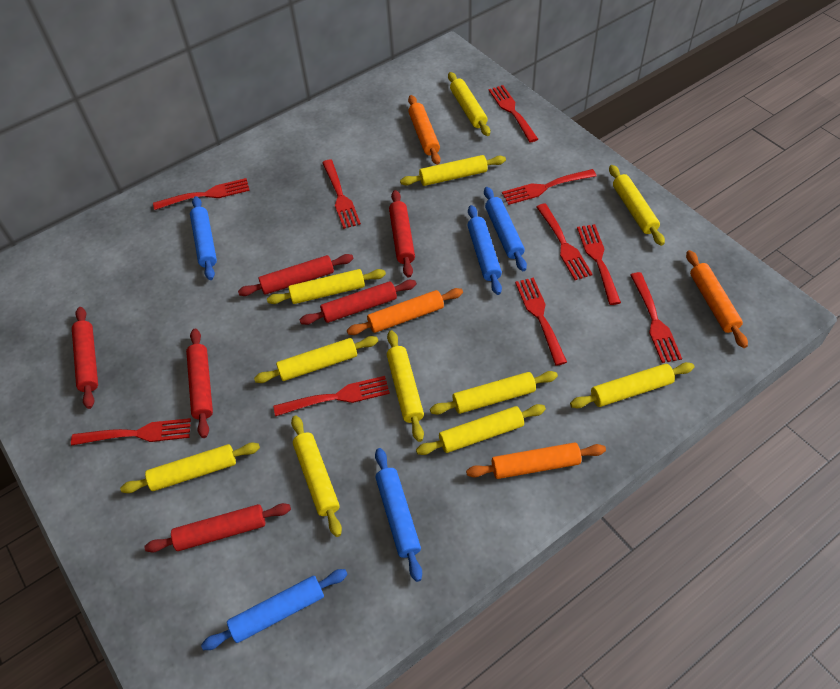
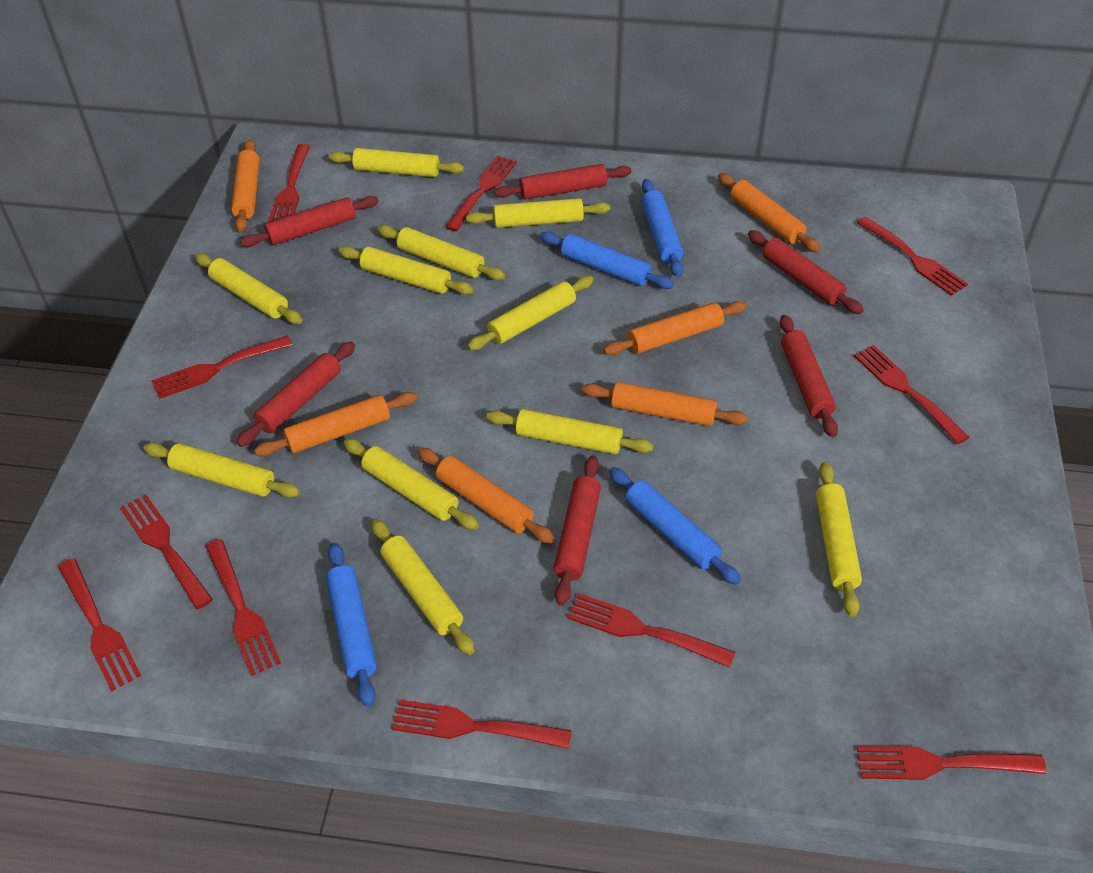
blue rolling pin: [190,196,217,280] [201,569,348,650] [375,448,422,582] [467,205,502,295] [484,187,527,271] = 5 -> [326,542,377,707] [540,232,674,289] [609,467,741,585] [641,179,683,277] = 4
orange rolling pin: [347,288,463,335] [408,95,441,165] [466,442,606,479] [686,250,748,348] = 4 -> [231,140,260,232] [254,392,417,457] [418,447,555,544] [582,382,748,426] [603,301,747,355] [718,173,821,252] = 6
red fork: [71,418,191,446] [153,178,250,210] [273,376,390,416] [322,159,361,229] [489,85,538,142] [502,169,596,205] [515,277,567,366] [536,203,593,280] [577,224,621,305] [630,272,682,363] = 10 -> [58,558,141,691] [120,494,213,609] [152,335,292,399] [205,539,281,676] [268,144,310,222] [391,699,572,749] [445,155,517,231] [567,593,735,668] [854,345,969,444] [856,746,1047,780] [857,217,968,296] = 11

